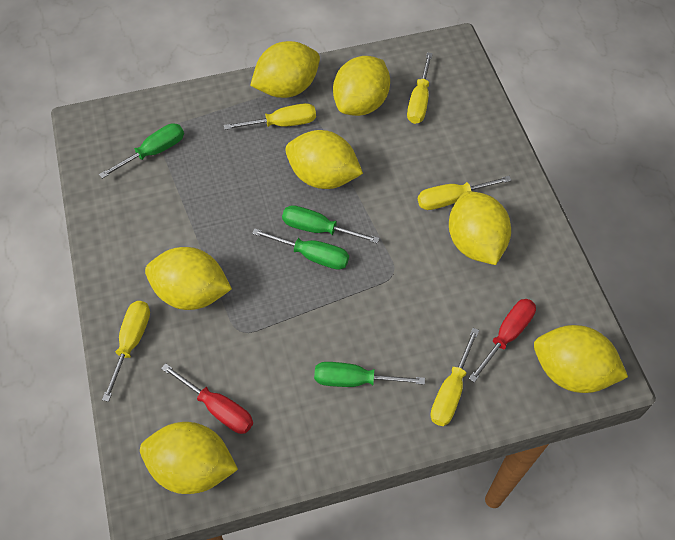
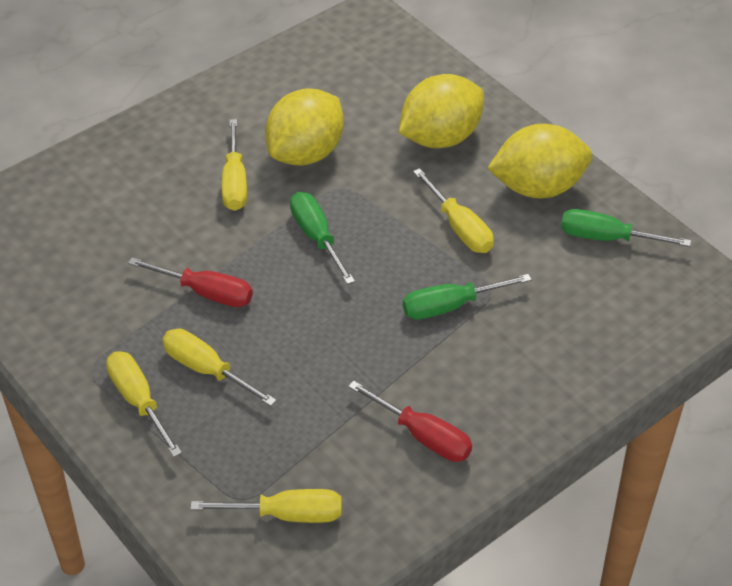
green screwdriver: [99,123,184,179] [252,228,349,270] [282,205,379,244] [314,362,425,387] = 4 -> [290,192,355,285] [403,274,532,320] [561,209,691,247] = 3
yellow lemon: [140,422,238,494] [145,247,232,310] [250,41,320,98] [285,130,363,189] [333,56,390,116] [449,191,511,265] [534,325,628,393] = 7 -> [265,88,344,166] [399,74,484,148] [487,124,592,199] = 3

